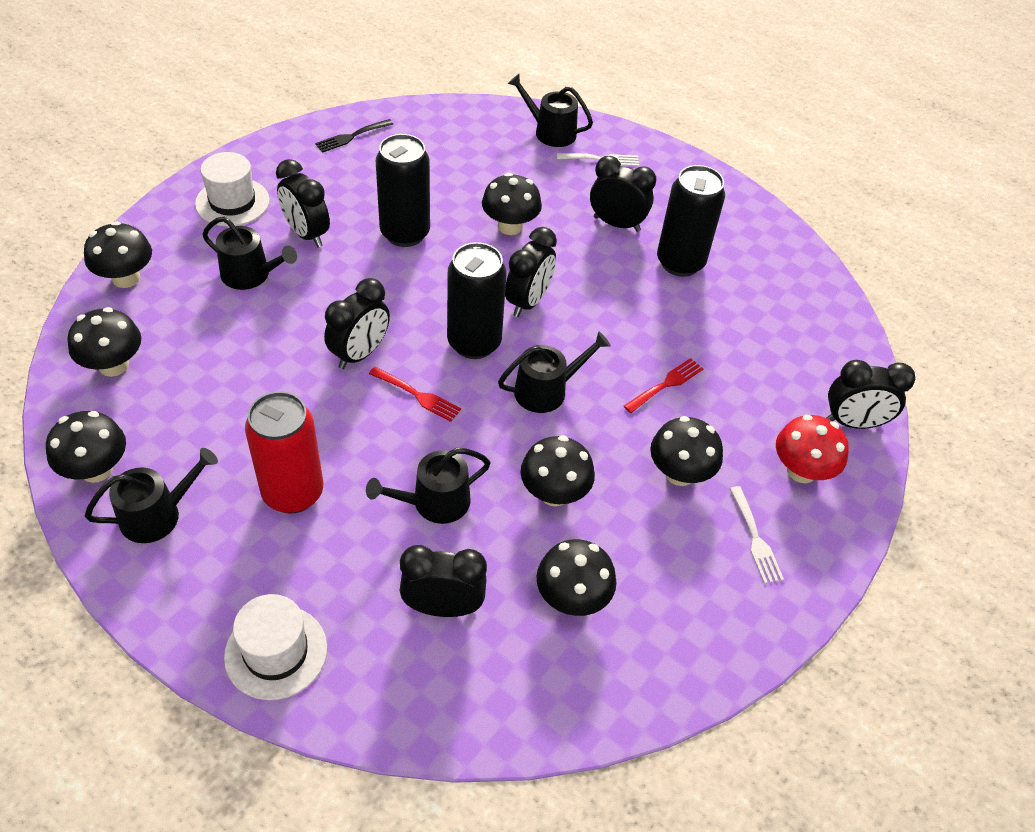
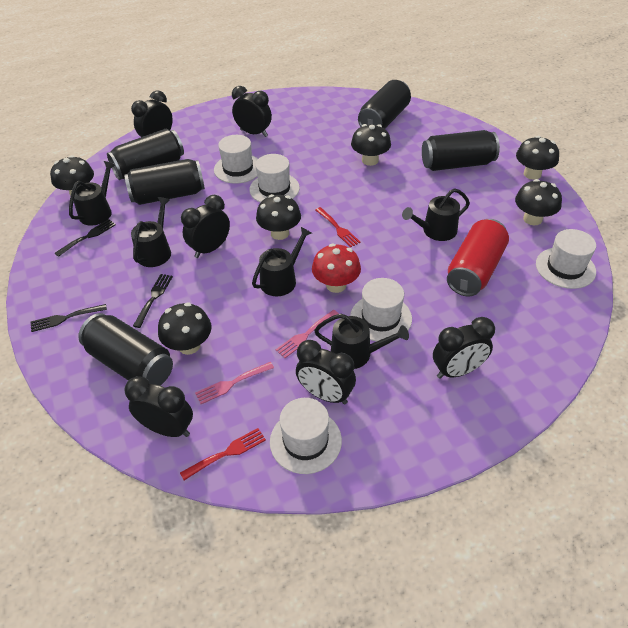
black can: [376,134,430,247] [447,242,507,359] [657,165,725,277] = 3 -> [78,313,173,385] [107,129,184,180] [124,159,205,205] [358,80,411,128] [422,130,500,171] = 5
black fork: [315,119,393,153] = 1 -> [31,304,107,332] [55,219,116,257] [133,274,173,328] = 3
black mushroom: [46,411,126,483] [68,307,141,377] [84,221,152,288] [482,173,542,235] [520,435,595,507] [536,539,617,616] [650,416,723,486] = 7 -> [50,155,94,196] [158,302,212,355] [256,194,301,240] [351,124,391,166] [515,179,562,225] [516,136,559,180] = 6
pink fork: none = 0 -> [195,362,274,404] [276,310,339,358] = 2
white fork: [557,153,639,166] [730,486,784,584] = 2 -> none = 0
white hat: [195,152,270,227] [224,594,327,700] = 2 -> [214,135,258,184] [249,154,300,203] [270,398,342,474] [350,278,412,342] [536,229,596,289] = 5

